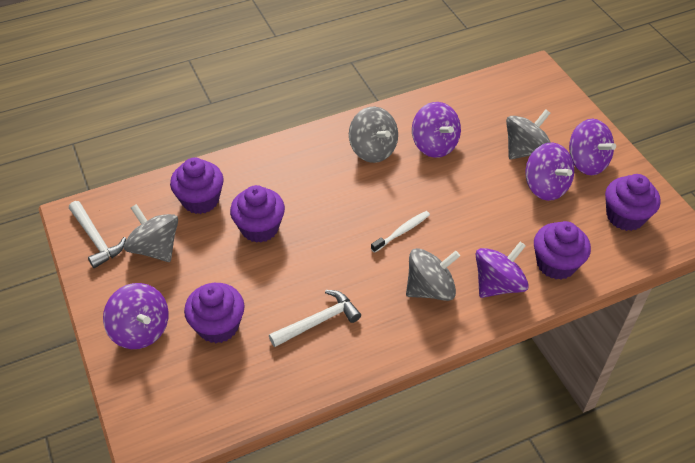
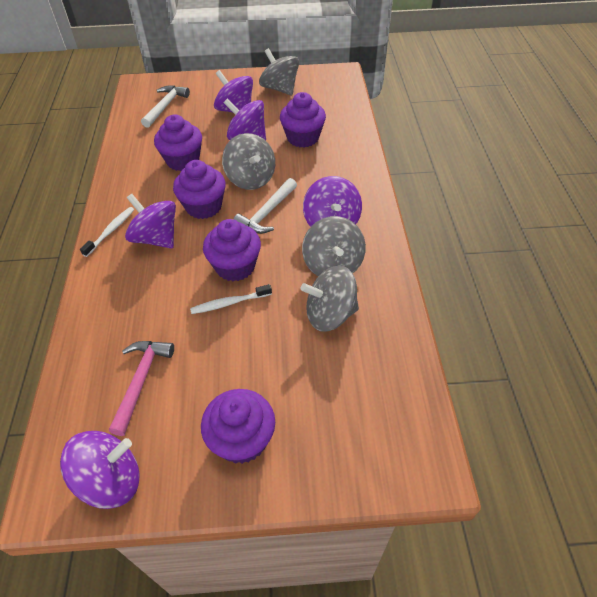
pink hammer: none = 0 -> [109,341,174,436] = 1
white toothbrush: [371,211,430,253] = 1 -> [80,207,134,257] [190,284,272,314] = 2

